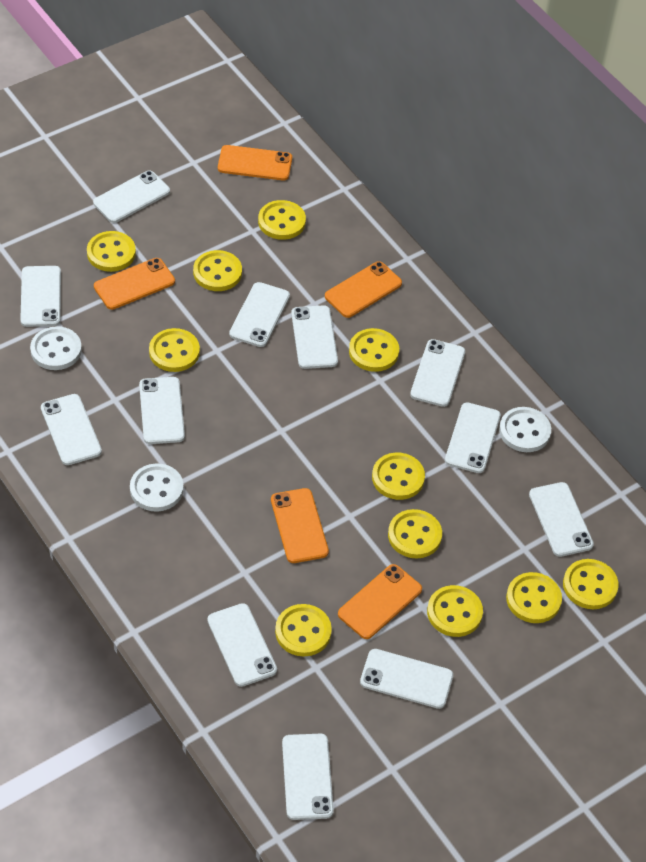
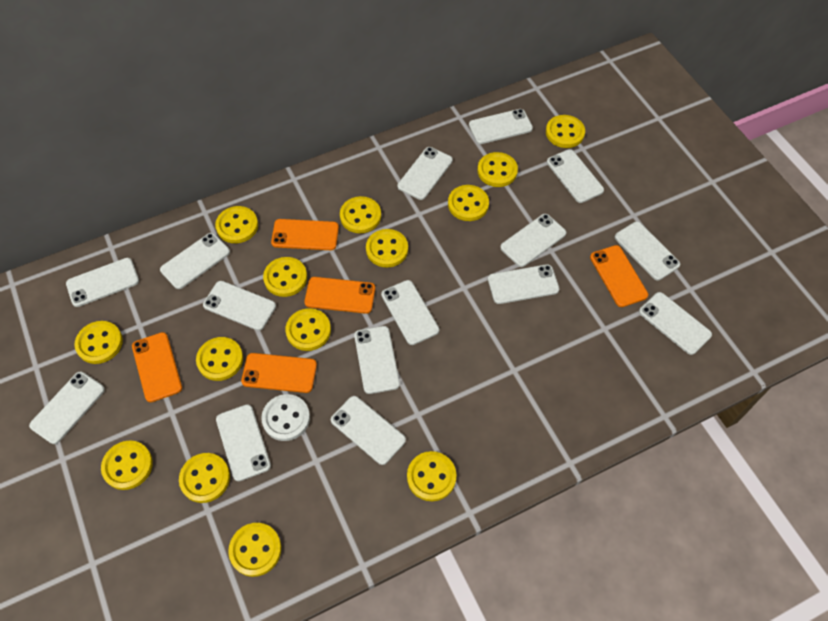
white button: [30,326,82,370] [130,463,183,512] [499,407,551,452] = 3 -> [261,394,310,441] = 1
white phone: [20,266,61,327] [41,394,102,465] [93,171,170,223] [139,377,185,444] [207,603,277,687] [229,282,290,347] [282,734,334,820] [291,305,338,369] [360,649,453,709] [410,339,465,407] [445,402,501,473] [529,482,594,557] = 12 -> [29,372,105,444] [66,258,139,307] [160,233,230,289] [203,281,276,331] [216,404,271,482] [331,396,406,465] [354,326,400,394] [381,280,439,345] [398,147,453,200] [469,109,533,144] [488,264,559,304] [500,214,566,267] [547,149,604,203] [615,222,680,280] [639,292,712,355] = 15
yellow button: [87,231,136,272] [149,328,200,372] [193,250,242,291] [258,200,306,240] [275,604,332,657] [349,328,399,372] [372,453,425,500] [388,509,442,558] [427,585,483,637] [506,572,562,623] [563,559,619,609] = 11 -> [75,321,123,364] [101,441,153,490] [179,453,230,503] [196,337,243,381] [215,206,258,243] [228,523,281,577] [263,257,307,297] [285,308,331,351] [340,196,381,233] [366,229,408,267] [407,451,457,501] [448,185,489,221] [477,152,518,187] [546,115,585,148] = 14

